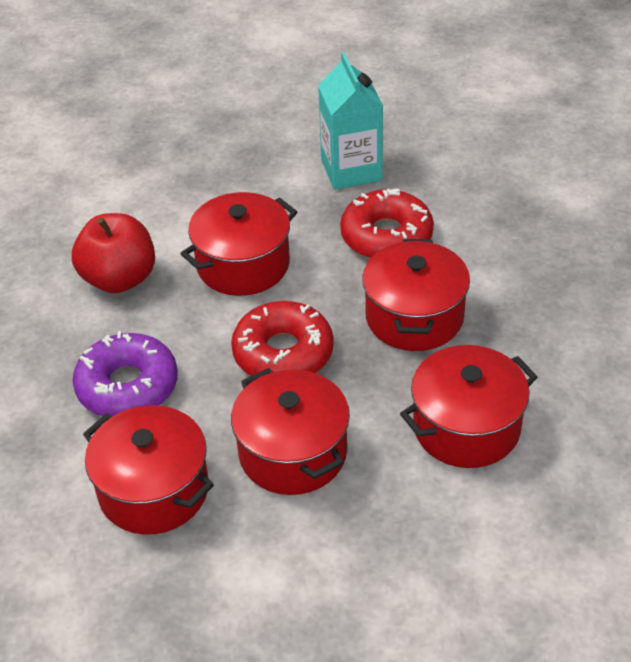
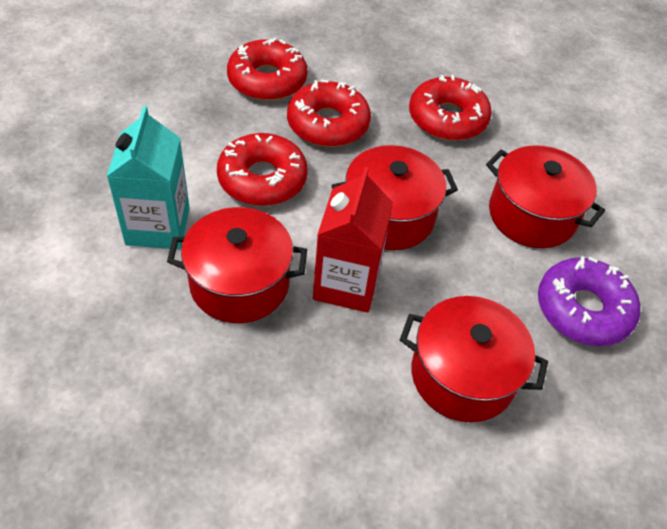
red apple: [72,213,155,293] = 1 -> none = 0
red carton: none = 0 -> [313,167,393,313] = 1
red donut: [231,301,334,376] [340,189,434,258] = 2 -> [217,133,308,206] [227,37,308,101] [287,80,371,147] [409,75,492,141] = 4
red pot: [83,405,214,535] [180,192,297,296] [231,368,350,495] [362,239,470,351] [400,345,537,468] = 5 -> [167,207,307,323] [331,145,458,250] [400,296,548,422] [486,145,605,248] = 4

